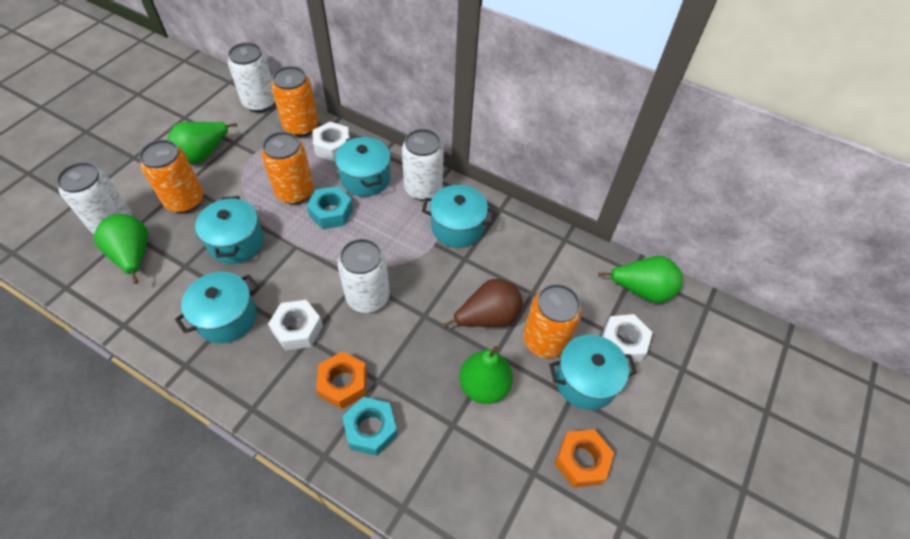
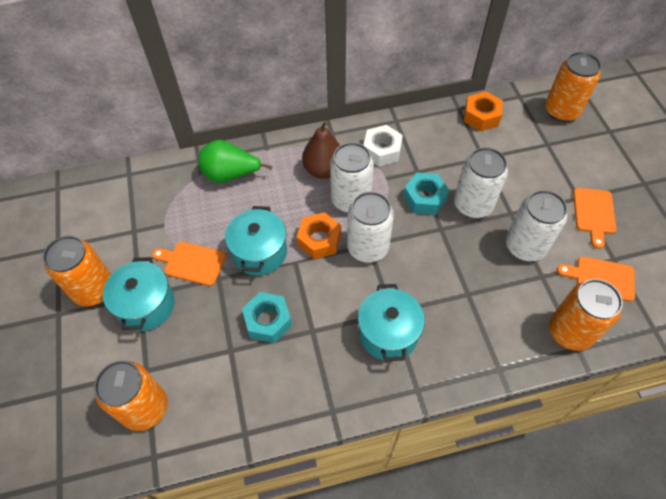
green pear: [94,214,148,284] [167,122,237,164] [459,346,513,404] [598,256,682,303] = 4 -> [199,140,273,183] = 1
orange cutting board: none = 0 -> [152,241,226,286] [557,256,635,302] [573,188,616,249] = 3
turquoise pot: [175,272,259,343] [195,196,264,264] [335,136,391,197] [422,185,496,248] [549,335,637,410] = 5 -> [103,257,175,331] [225,206,287,276] [358,284,425,361] = 3
white nut: [268,300,323,350] [313,122,350,161] [602,314,653,363] = 3 -> [364,125,403,166] = 1

